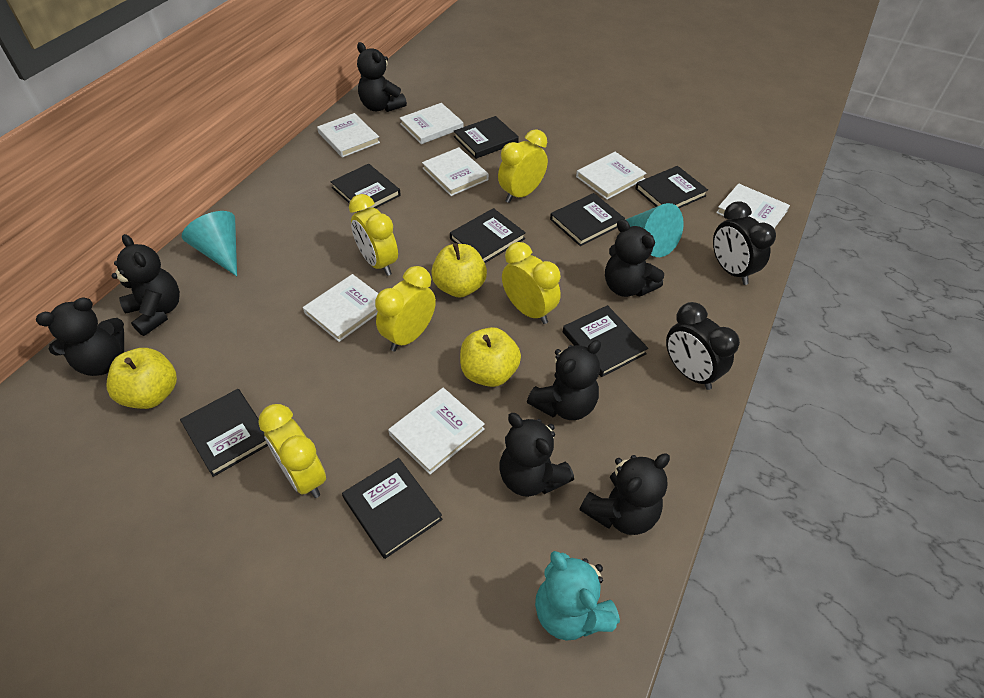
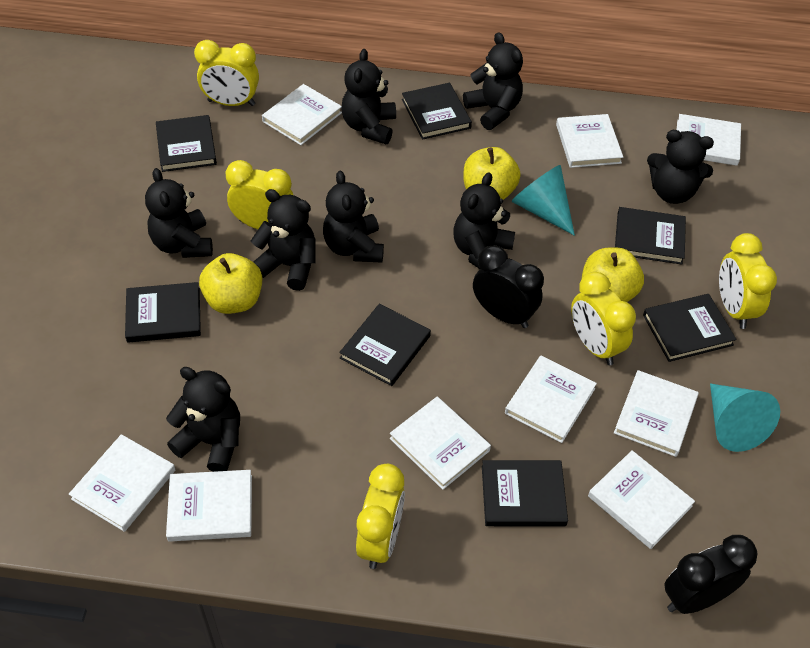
black book: [180,389,268,477] [331,164,401,212] [342,458,442,559] [450,208,526,263] [454,116,519,159] [550,193,625,246] [563,305,648,377] [635,166,708,208] = 8 -> [125,282,201,343] [156,115,217,172] [339,304,431,386] [402,83,472,140] [482,460,568,526] [615,207,686,265] [643,294,737,362] = 7
black teddy bear: [36,297,124,376] [112,234,180,336] [357,42,407,112] [500,413,574,497] [527,340,601,420] [579,454,670,535] [605,219,664,297] = 7 -> [145,168,213,258] [166,367,240,472] [251,189,316,291] [323,171,384,263] [341,49,396,144] [454,172,515,269] [463,32,523,130] [647,130,714,204] = 8
turquoise teddy bear: [535,551,620,641] = 1 -> none = 0
white book: [303,274,379,342] [317,113,380,158] [388,388,485,475] [400,103,463,144] [422,147,489,196] [576,152,646,200] [716,183,790,228] = 7 -> [69,434,175,532] [166,470,252,542] [262,84,342,145] [390,397,491,490] [505,356,597,443] [556,114,623,168] [588,450,695,549] [614,370,699,457] [677,114,741,166] = 9

